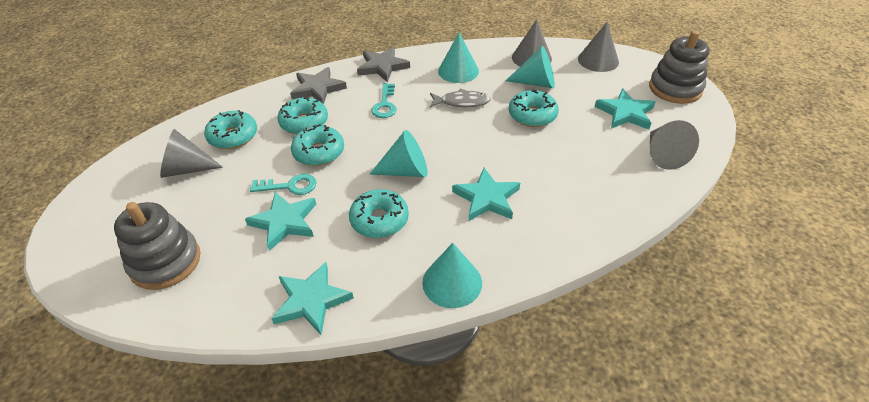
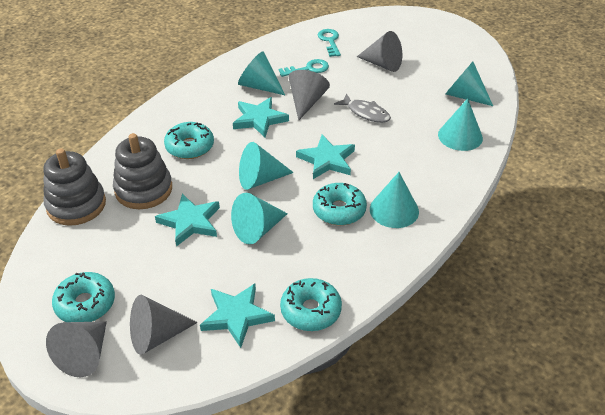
grey star: [290,67,347,104] [357,47,410,83] = 2 -> none = 0
turquoise cone: [370,130,428,177] [422,243,482,308] [438,32,479,83] [506,46,555,88] = 4 -> [231,193,288,244] [238,51,285,95] [239,142,294,190] [370,172,419,228] [438,98,483,151] [445,62,493,106] = 6
turquoise donut: [204,110,257,149] [277,97,328,134] [291,124,344,166] [349,189,409,238] [509,90,559,127] = 5 -> [52,272,115,322] [164,122,214,159] [280,278,342,331] [313,183,367,225] = 4

